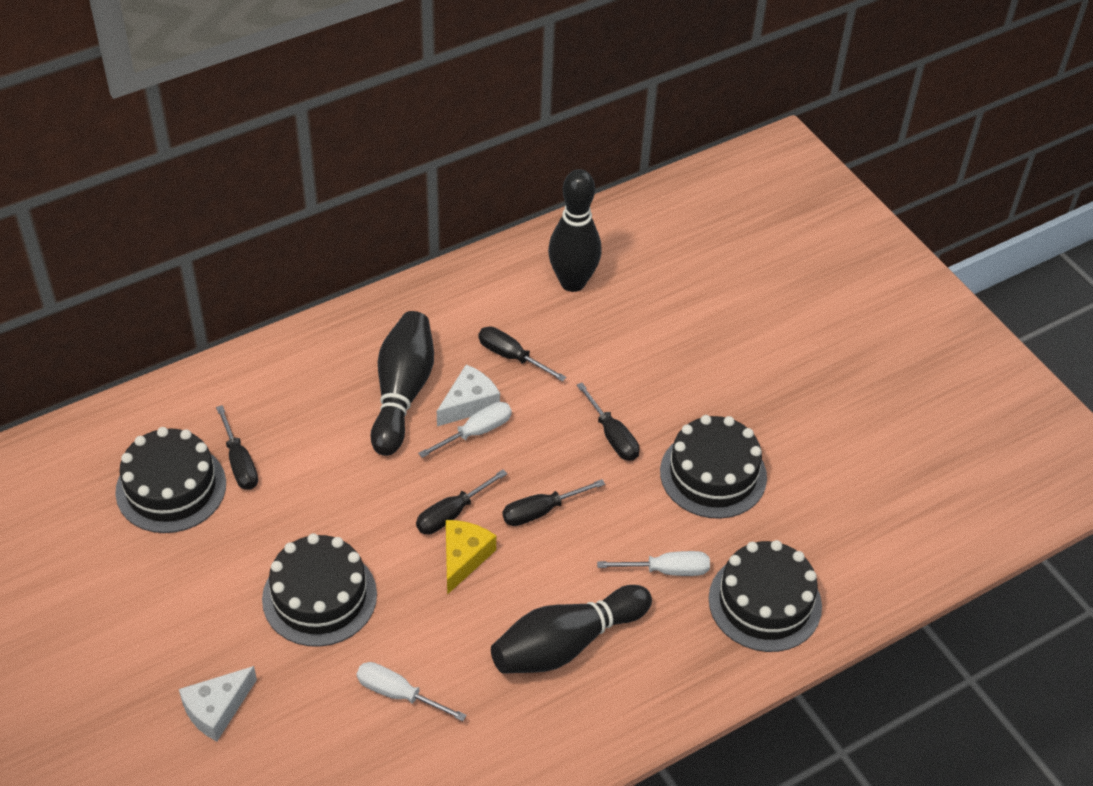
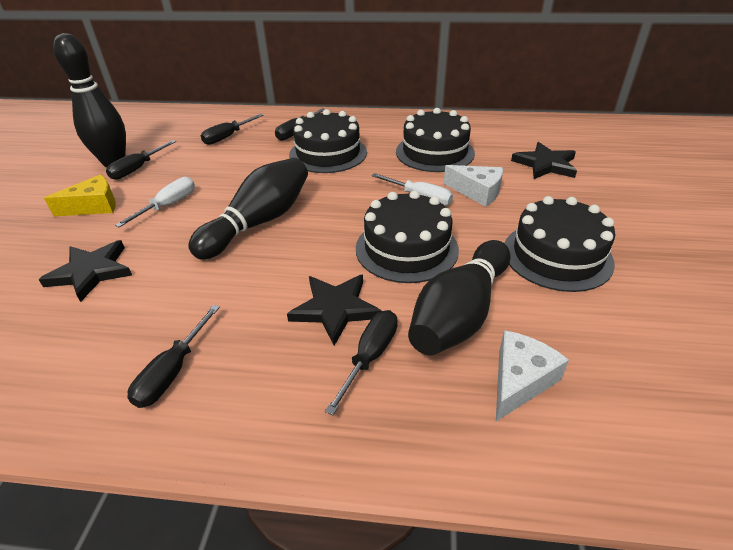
black star: none = 0 -> [39,240,132,302] [287,275,382,346] [511,142,577,179] = 3
white screwdriver: [357,662,467,721] [418,402,512,458] [597,551,710,576] = 3 -> [115,177,195,227] [371,173,453,206] = 2

